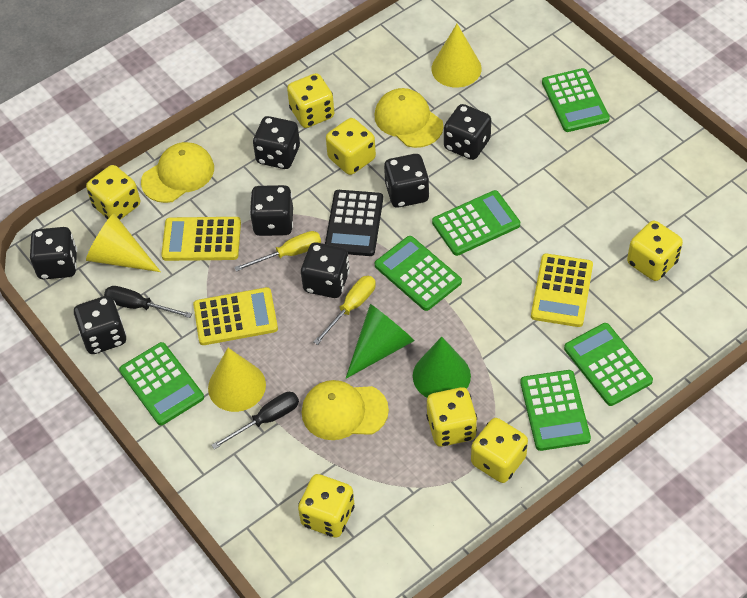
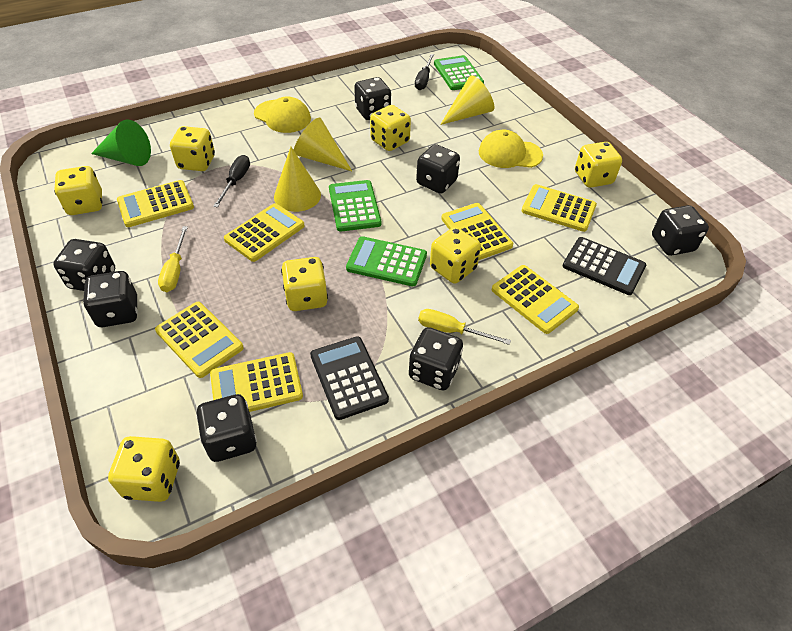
black calculator: [325,190,383,256] = 1 -> [310,336,389,420] [563,237,646,295] = 2
green calculator: [119,342,204,425] [375,236,462,311] [432,190,520,256] [520,370,591,451] [542,68,610,132] [564,323,653,406] = 6 -> [329,180,381,232] [346,236,427,286] [434,55,484,90] = 3
green cone: [346,304,415,379] [413,337,471,398] = 2 -> [91,120,151,166] = 1
yellow calculator: [161,217,241,261] [193,287,278,345] [531,253,593,327] = 3 -> [117,180,194,227] [155,302,244,378] [210,352,303,412] [224,203,305,262] [441,203,513,260] [492,265,579,334] [522,184,597,232] = 7
yellow cap: [141,142,214,203] [302,380,389,440] [375,88,443,148] = 3 -> [254,96,311,133] [479,130,543,168] = 2

